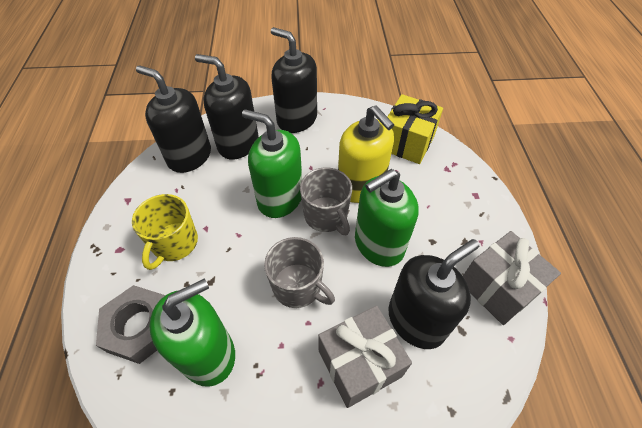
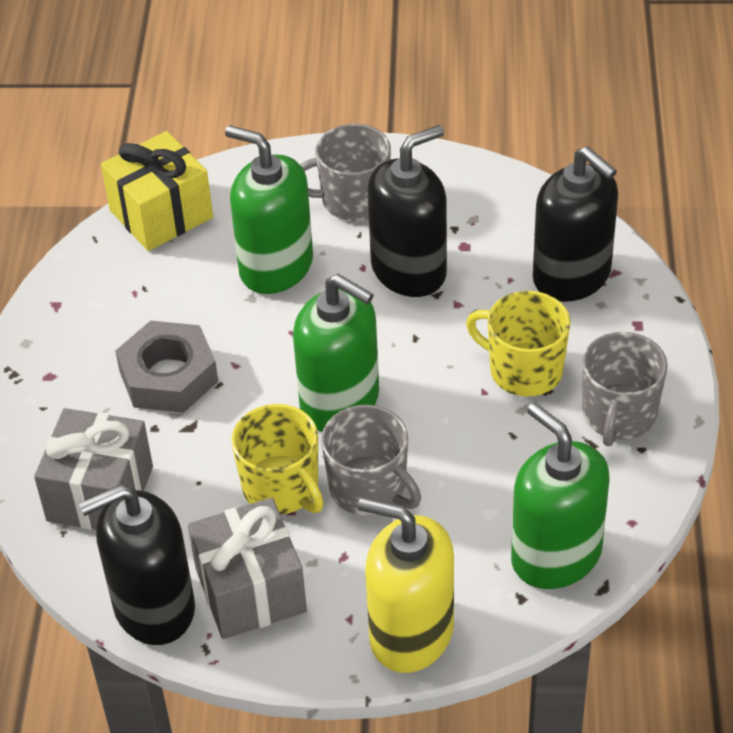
black soap dispenser: [136,65,211,173] [195,54,259,160] [271,27,317,133] [388,239,479,349] = 4 -> [79,484,195,645] [368,125,447,297] [533,146,618,302] = 3
grey mug: [264,237,335,308] [300,167,352,235] = 2 -> [300,124,391,221] [321,405,421,516] [582,332,668,446] = 3
yellow mug: [132,194,198,270] = 1 -> [231,404,324,514] [466,291,571,397] = 2

